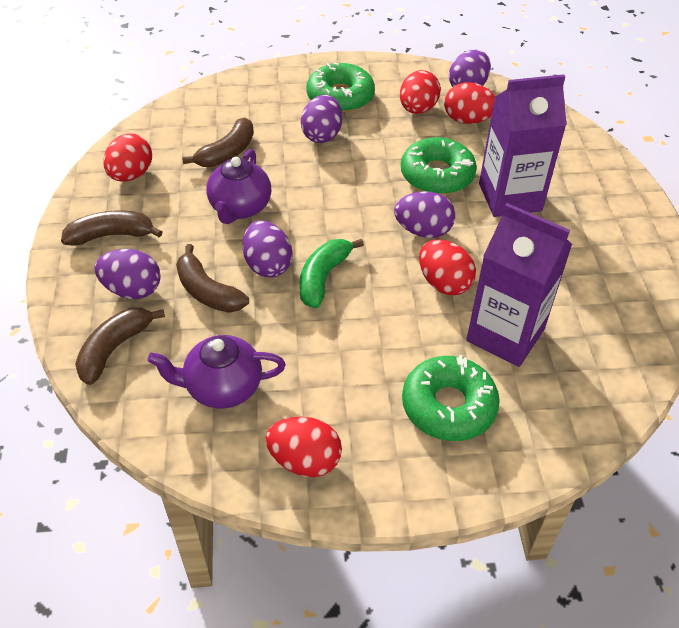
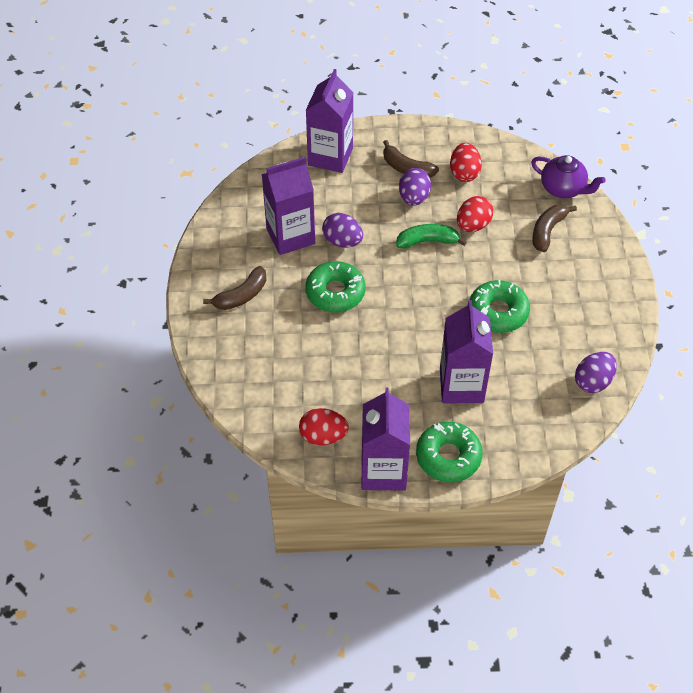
brown banana: [61,211,163,246] [75,308,165,385] [176,244,249,313] [182,118,254,167] = 4 -> [203,266,266,310] [383,140,439,178] [532,205,577,252] = 3
purple carton: [466,203,572,367] [479,74,567,217] = 2 -> [261,157,315,255] [306,69,354,173] [361,388,410,491] [440,300,493,403] = 4
purple egg: [94,249,161,299] [243,221,292,278] [301,95,342,143] [394,191,456,238] [449,50,491,87] = 5 -> [322,213,363,247] [399,168,431,205] [575,352,617,393] = 3
purple teapot: [147,335,286,409] [206,149,271,224] = 2 -> [531,155,606,198] = 1
red egg: [103,133,152,182] [265,417,342,477] [400,70,441,114] [419,239,476,295] [444,82,495,124] = 5 -> [299,408,349,445] [450,143,482,182] [457,196,494,232] = 3

